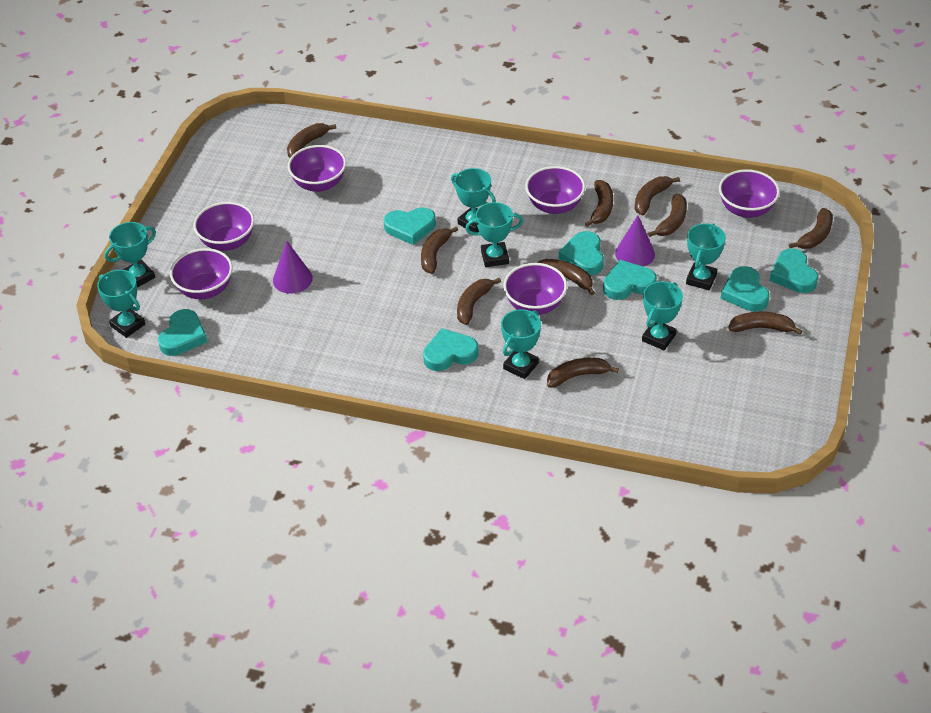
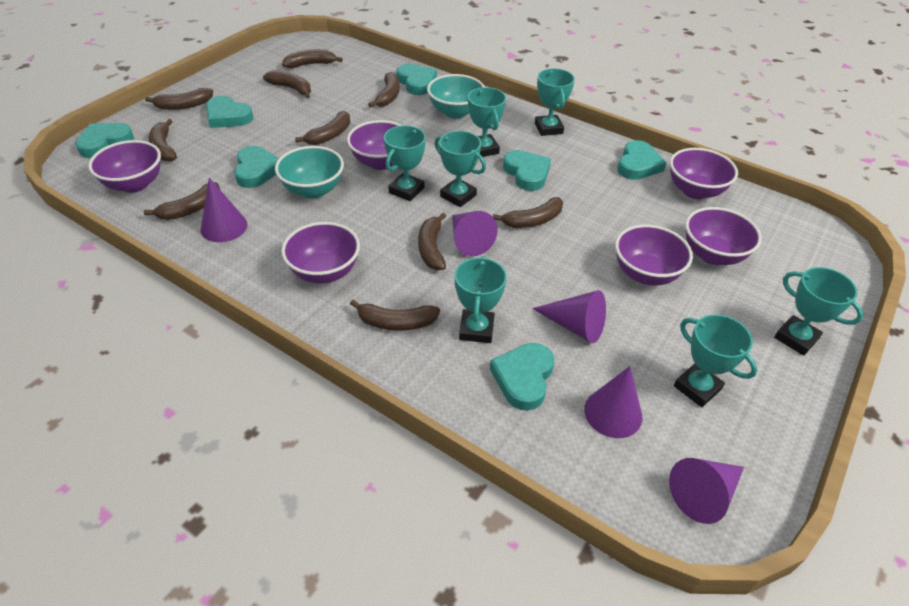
purple cone: [273,241,313,294] [615,215,655,267] = 2 -> [201,178,248,242] [452,211,498,256] [532,290,606,343] [584,366,642,438] [669,458,744,524] = 5
turquoise bowl: none = 0 -> [275,146,344,199] [427,74,485,119] = 2

